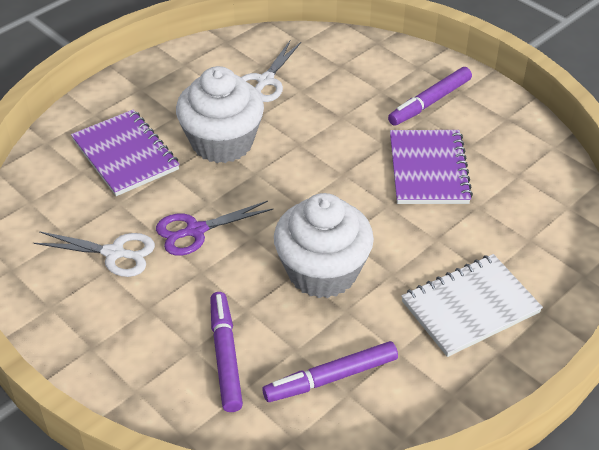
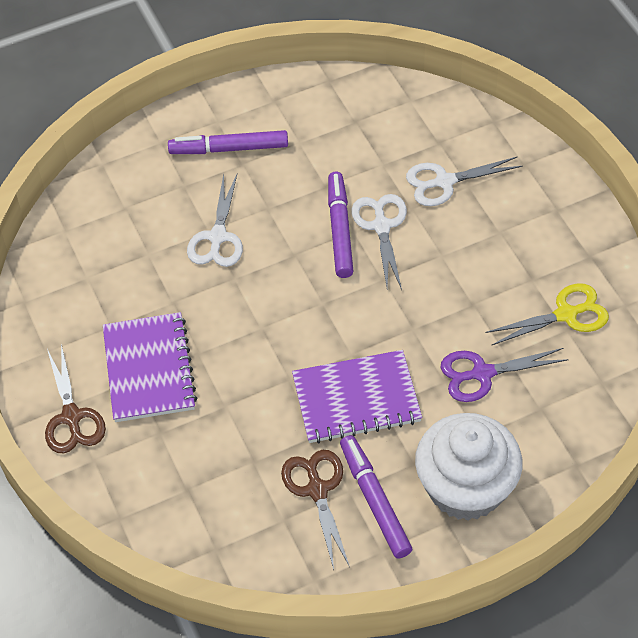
brown scissors: none = 0 -> [45,344,106,453] [281,450,350,570] = 2
white cupcake: [176,66,264,163] [274,193,374,298] = 2 -> [415,413,522,521] = 1
white notebook: [401,254,543,357] = 1 -> none = 0
white scissors: [34,231,155,277] [241,40,301,102] = 2 -> [187,174,243,267] [352,194,407,290] [406,156,523,206] = 3
yellow scissors: none = 0 -> [485,283,609,346] = 1

